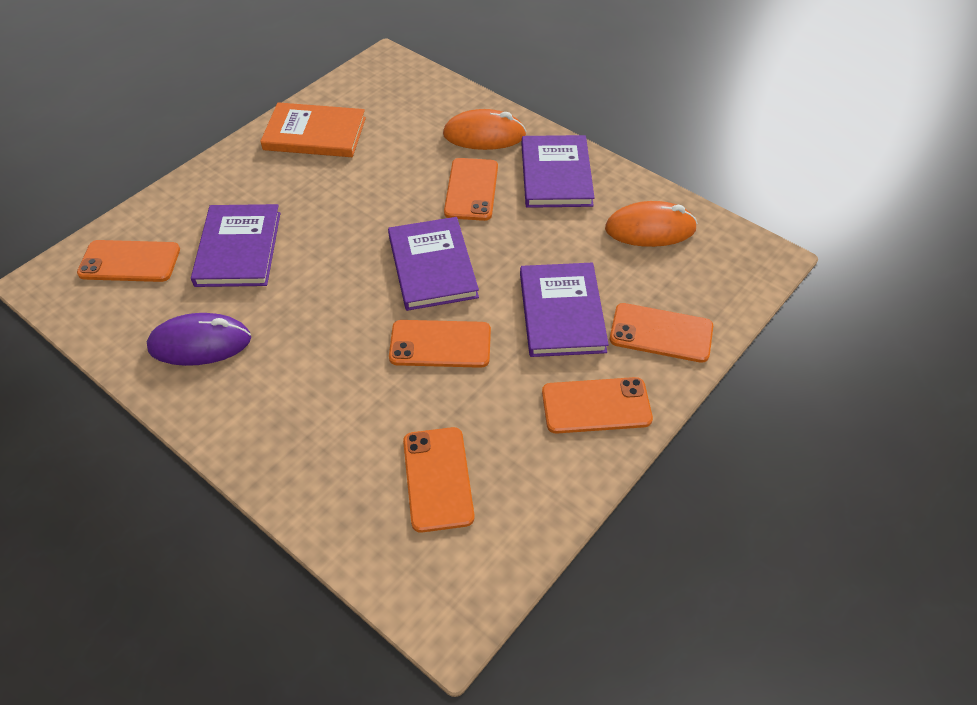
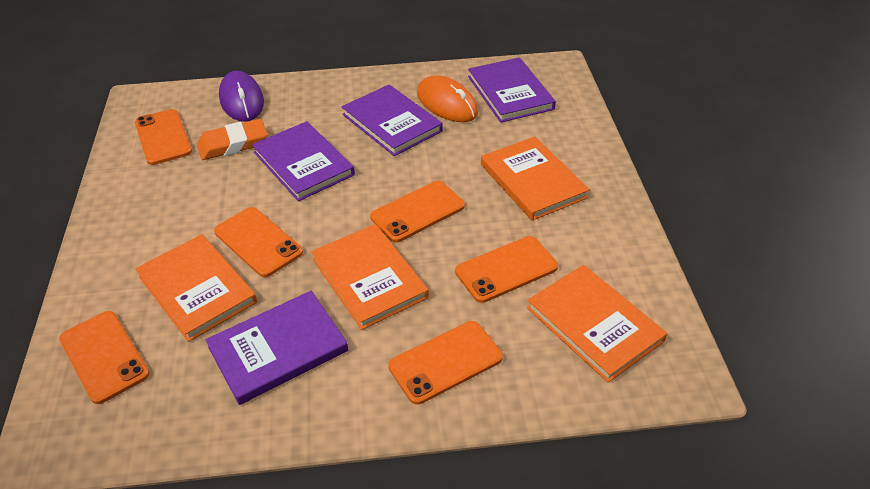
orange book: [260,102,366,157] = 1 -> [135,234,257,342] [311,224,429,330] [481,137,590,221] [527,265,667,383] = 4
orange eraser: none = 0 -> [197,119,267,160] = 1
orange mouse: [443,109,526,150] [605,201,698,247] = 2 -> [417,75,478,122] = 1

